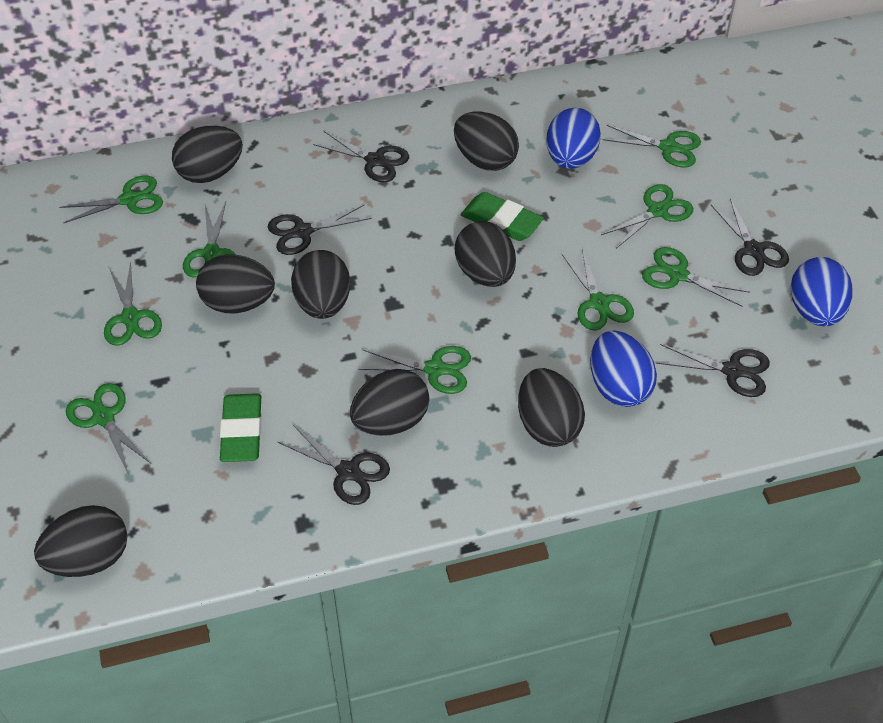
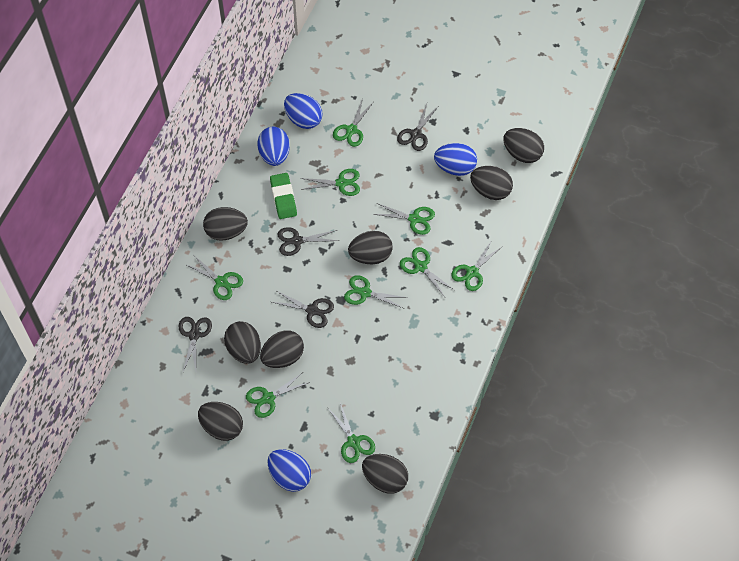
black scissors: [268,205,372,255] [277,425,390,505] [313,131,409,182] [656,344,770,397] [711,199,789,276] = 5 -> [178,317,212,372] [272,291,334,328] [277,227,338,256] [397,104,438,151] = 4
blue egg: [546,108,601,169] [590,331,657,407] [790,257,853,326] = 3 -> [257,127,290,166] [268,449,311,492] [284,93,323,129] [434,143,477,176] = 4
green eraser: [220,393,262,462] [461,192,544,241] = 2 -> [270,173,297,219] = 1

